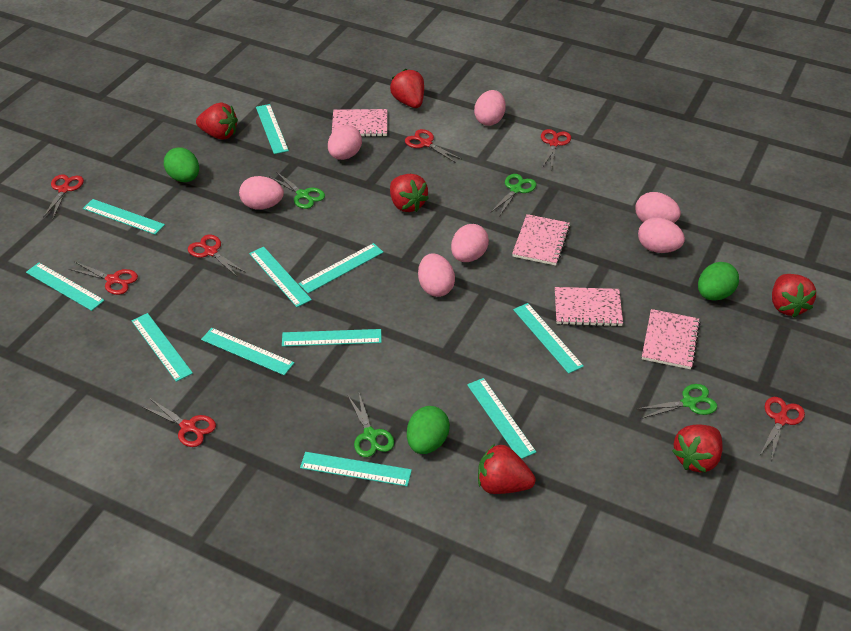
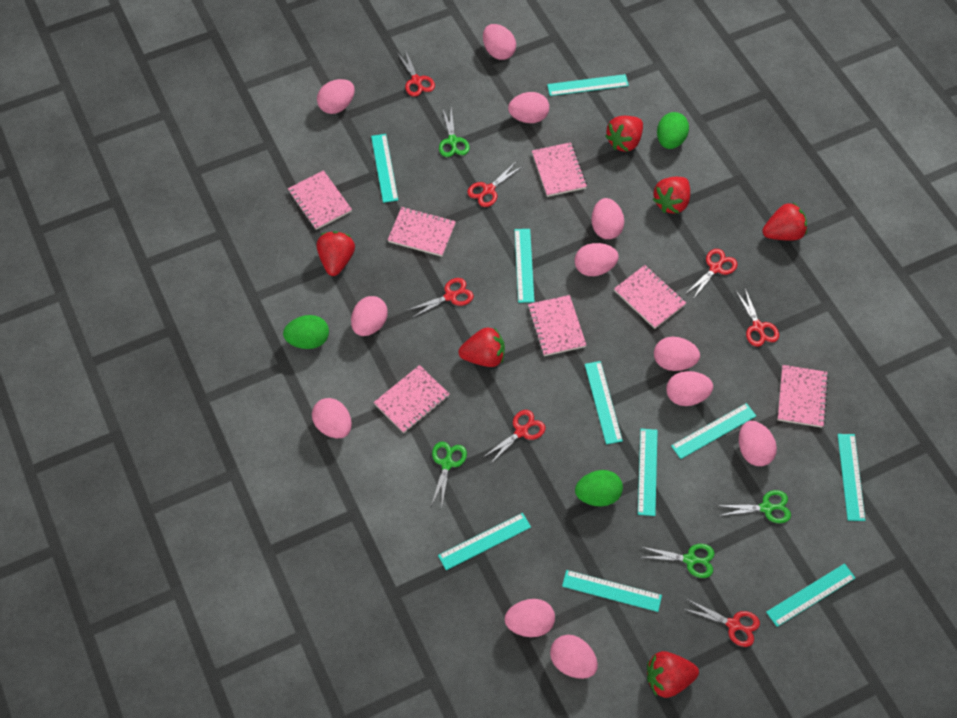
pink egg: [239,176,284,209] [328,125,362,160] [418,253,455,297] [451,224,489,262] [474,90,506,126] [635,192,681,223] [638,217,685,253] = 7 -> [312,398,352,438] [317,79,355,114] [351,296,388,336] [483,24,516,60] [505,599,555,637] [508,92,549,123] [550,635,598,679] [575,243,619,276] [591,198,624,239] [654,337,700,371] [666,371,713,406] [739,421,777,466] = 12
pink notebook: [332,109,387,137] [512,214,570,266] [555,287,623,327] [642,309,700,369] = 4 -> [288,170,352,230] [374,365,449,433] [388,207,456,257] [528,295,586,356] [532,142,587,197] [614,265,686,329] [778,365,829,428] = 7
turquoise ruler: [26,263,105,311] [83,199,165,235] [132,313,193,382] [201,328,294,375] [249,247,312,307] [256,104,289,154] [282,329,382,347] [298,243,384,293] [300,452,412,486] [467,378,536,459] [513,303,584,374] = 11 -> [371,134,398,203] [438,513,531,570] [514,229,534,303] [547,74,629,96] [562,570,662,612] [585,361,623,444] [638,429,658,516] [671,403,756,459] [766,564,855,627] [838,434,865,521] = 10

